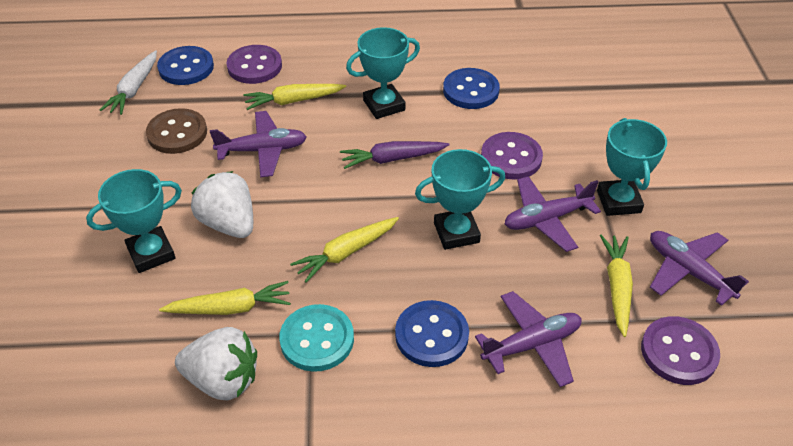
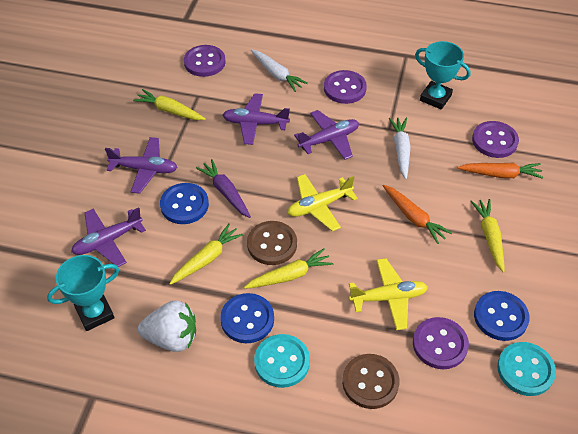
brown button: [146,108,207,154] = 1 -> [247,221,297,265] [342,354,400,409] = 2
orange carrot: none = 0 -> [383,185,452,244] [457,163,544,179] = 2
purple button: [227,45,282,84] [481,132,543,179] [641,316,720,385] = 3 -> [184,45,226,77] [324,70,367,104] [413,317,469,369] [472,121,519,158] = 4
turquoise button: [279,304,354,372] = 1 -> [254,334,310,388] [497,342,556,396] = 2
turquoise trophy: [86,169,182,273] [346,27,420,119] [415,149,505,250] [597,118,667,216] = 4 -> [47,255,119,331] [415,41,471,110] = 2
white carrot: [100,50,157,115] = 1 -> [251,49,308,92] [388,117,411,179] = 2
white strawberry: [175,327,257,400] [191,171,253,238] = 2 -> [138,300,196,352] = 1
yellow plane: none = 0 -> [287,174,358,231] [349,258,428,330] = 2

